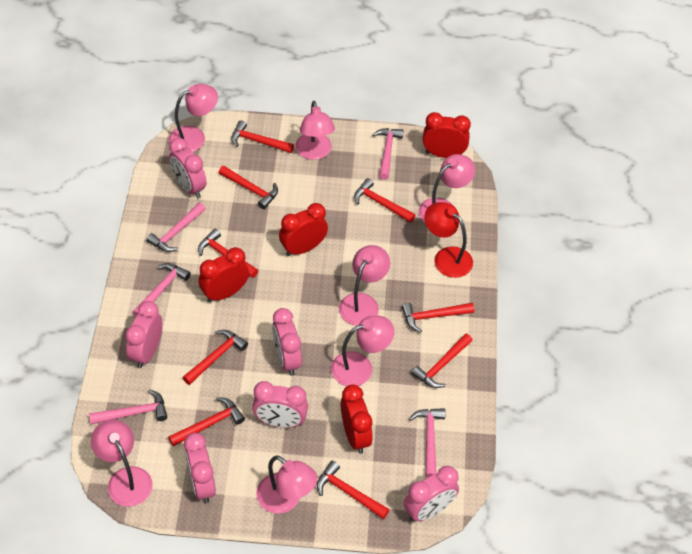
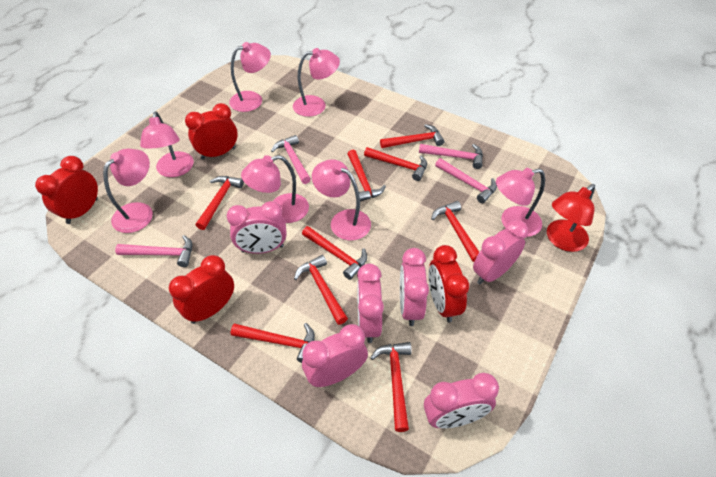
pink hammer: [89,389,167,424] [133,263,191,316] [146,203,206,252] [372,128,404,180] [409,408,446,478] = 5 -> [115,235,192,267] [271,135,311,184] [419,144,483,169] [435,158,497,203] = 4

